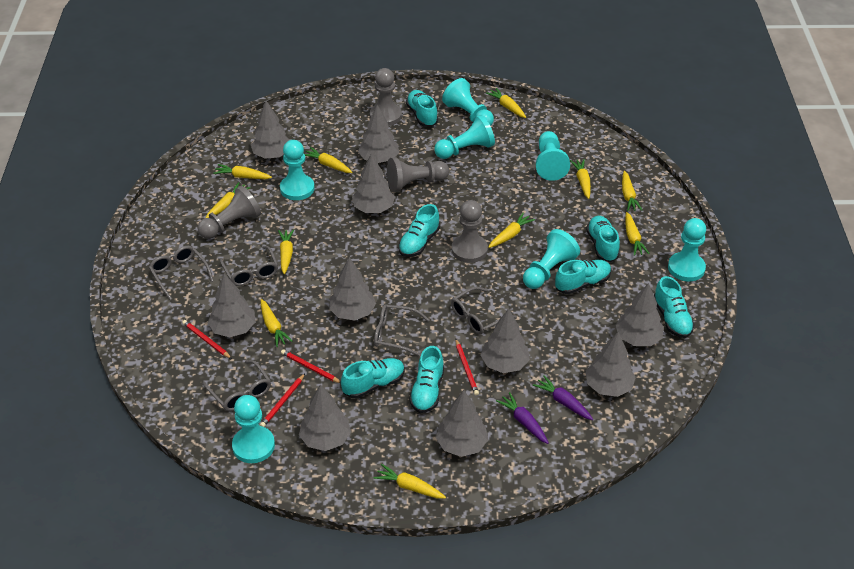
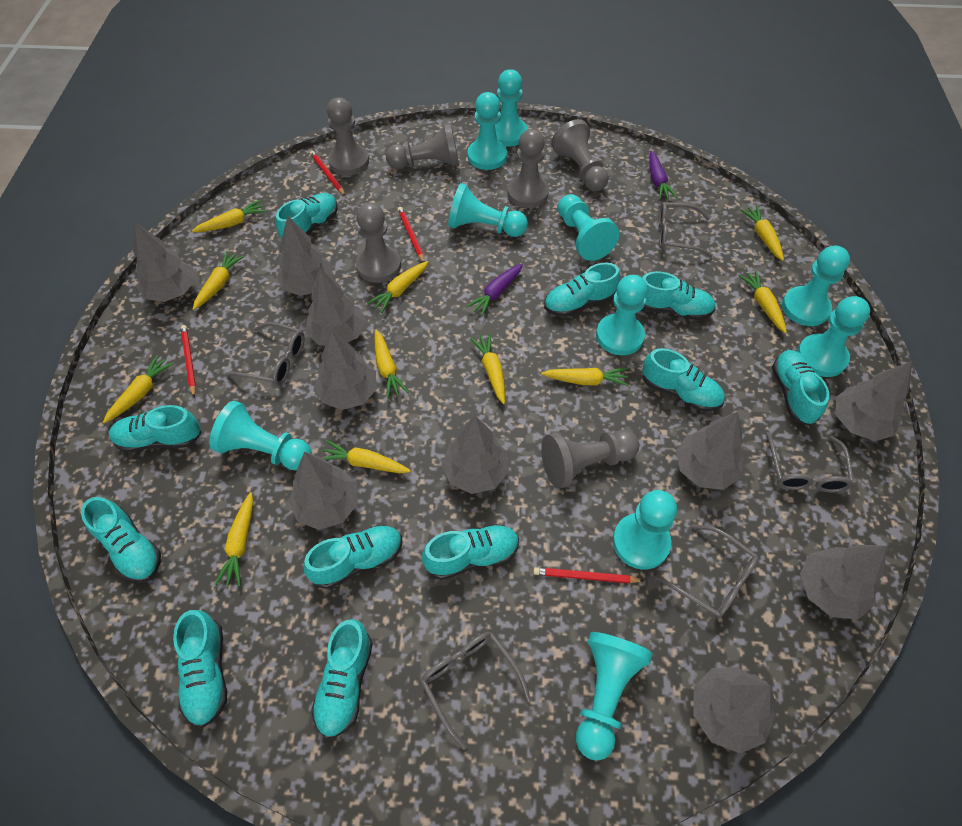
grey pawn: [197,185,261,239] [370,68,402,126] [387,157,449,192] [452,200,488,263] = 4 -> [327,97,369,175] [356,203,401,283] [386,123,459,169] [508,129,549,208] [541,430,639,489] [551,119,609,191] = 6
turquoise pawn: [232,395,275,463] [280,140,315,200] [434,115,495,159] [442,78,494,126] [523,229,580,289] [536,131,570,181] [668,218,706,281] = 7 -> [209,401,312,470] [448,183,528,237] [468,92,507,170] [495,69,528,147] [558,194,619,261] [576,632,653,761] [596,275,648,355] [613,490,677,570] [782,246,850,326] [797,296,870,377] = 10
turquoise shoe: [341,358,405,398] [398,204,440,257] [406,90,438,127] [409,346,444,413] [555,260,611,294] [586,216,620,262] [654,276,695,338] = 7 -> [81,497,161,582] [109,405,202,452] [173,610,227,728] [276,193,338,239] [303,525,402,589] [311,619,373,739] [422,524,519,580] [544,263,620,317] [642,271,716,320] [642,348,725,412] [772,350,829,426] = 11

